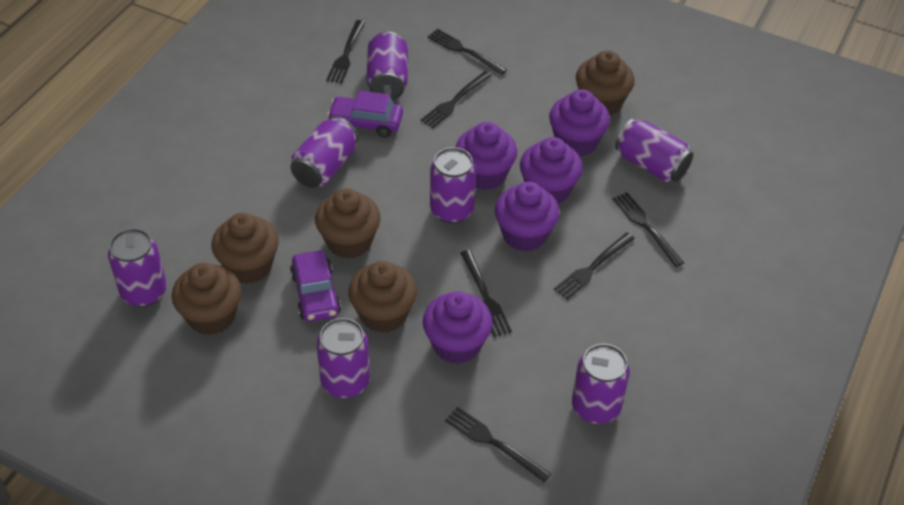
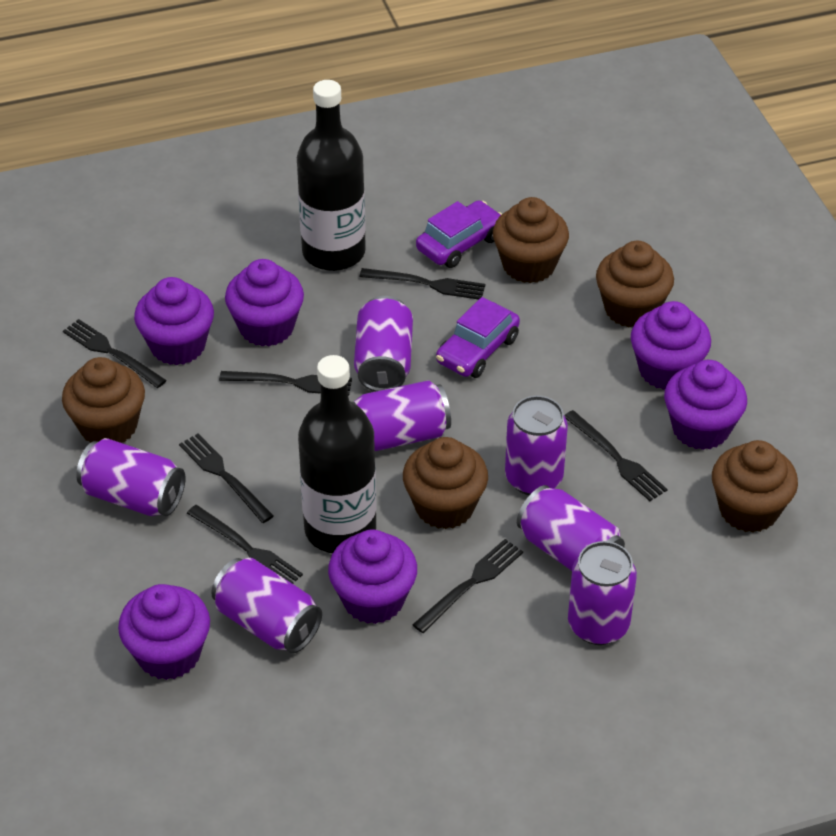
black bottle: none = 0 -> [297,80,366,271] [298,355,376,553] = 2
purple cupcake: [423,291,493,364] [456,122,517,190] [495,182,559,251] [520,137,583,204] [549,89,610,157] = 5 -> [118,584,210,680] [134,277,214,365] [225,259,304,347] [328,530,417,624] [631,301,711,390] [664,360,747,450] = 6

